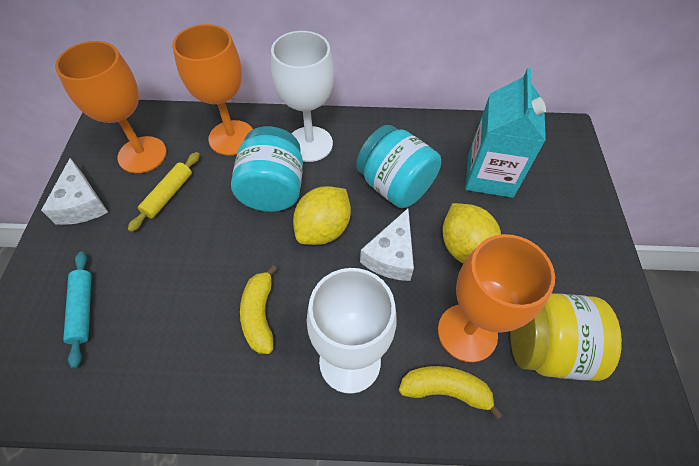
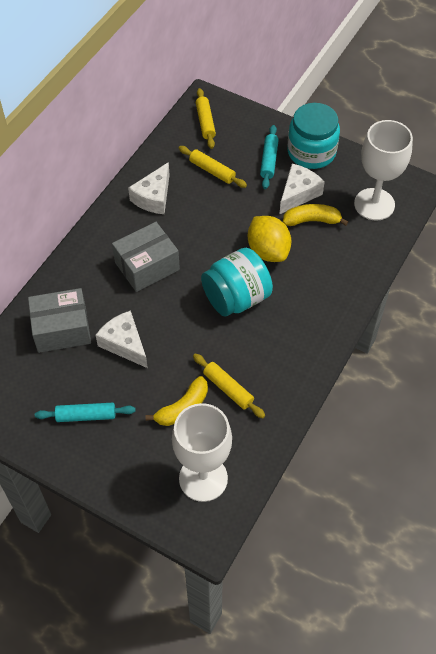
grey box: none = 0 -> [28,288,91,353] [112,222,180,292] = 2
orange goblet: [55,41,167,173] [172,24,253,155] [438,234,555,362] = 3 -> none = 0
turquoise carton: [465,68,546,198] = 1 -> none = 0
turquoise rolling pin: [63,252,92,368] = 1 -> [35,402,136,422] [260,125,279,189] = 2
white cheese: [41,158,108,225] [360,208,414,281] = 2 -> [95,310,148,368] [128,162,169,214] [279,164,325,215] = 3
yellow jar: [510,293,622,381] = 1 -> none = 0
yellow lemon: [293,186,351,245] [442,203,501,264] = 2 -> [248,216,292,262] = 1
yellow rolling pin: [128,152,200,232] = 1 -> [179,146,247,188] [193,354,265,418] [196,88,216,149] = 3

